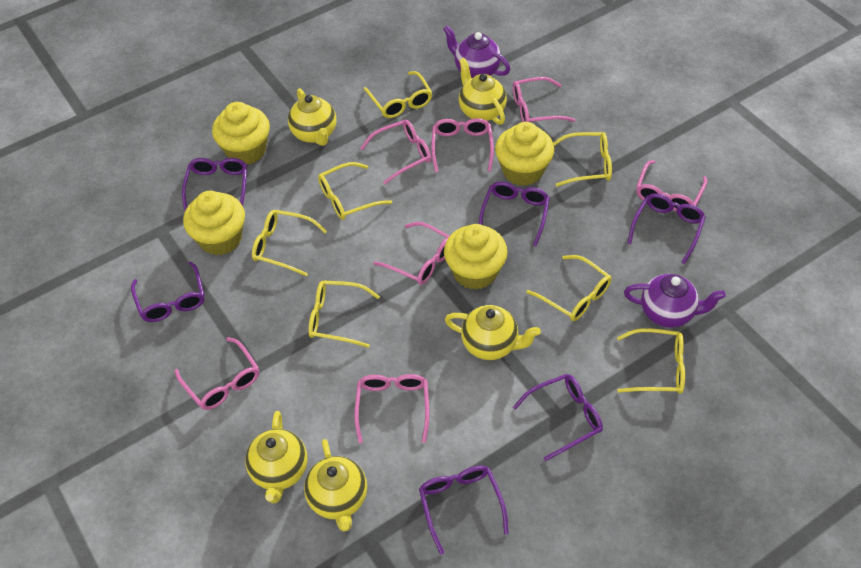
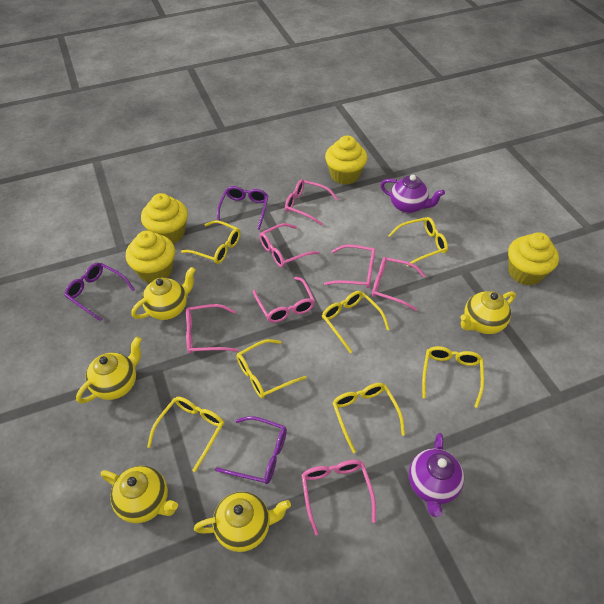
purple glasses: [131,261,204,322] [182,158,247,211] [419,465,509,555] [479,181,550,246] [513,374,603,461] [627,193,706,264] = 6 -> [64,263,135,321] [215,416,287,484] [217,186,268,230] = 3

